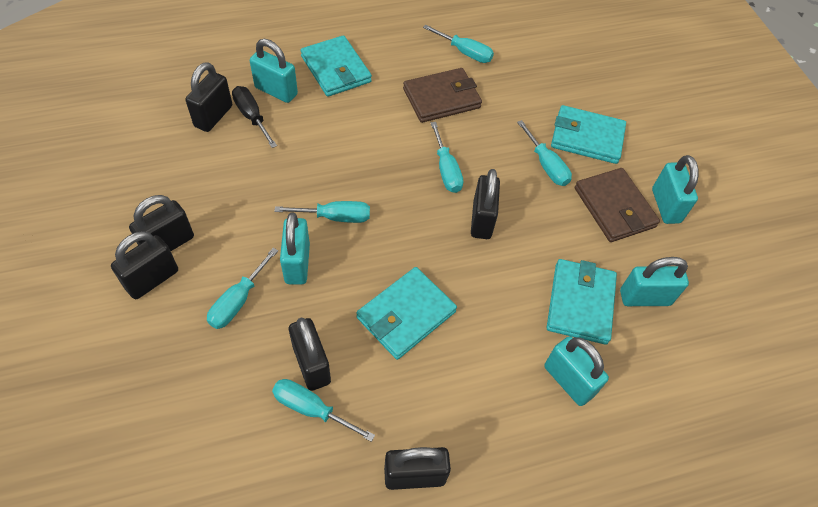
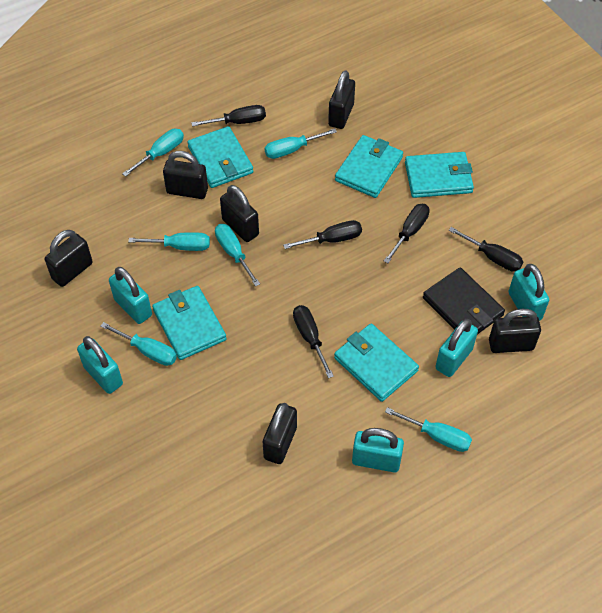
black screwdriver: [232,86,277,148] = 1 -> [191,105,266,127] [283,220,362,249] [293,305,334,378] [384,204,430,263] [449,227,523,272] = 5
black wallet: none = 0 -> [423,268,505,334] = 1
brown wallet: [403,68,482,123] [575,168,660,242] = 2 -> none = 0
turquoise wallet: [301,35,372,97] [356,267,457,360] [547,259,617,345] [551,105,626,164] = 4 -> [152,286,226,360] [187,126,253,188] [334,324,419,402] [335,135,403,198] [405,152,474,198] = 5

